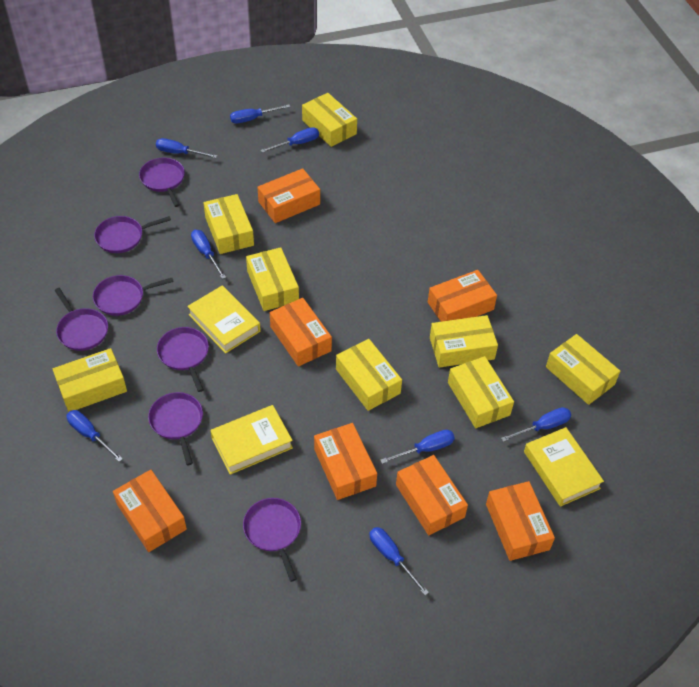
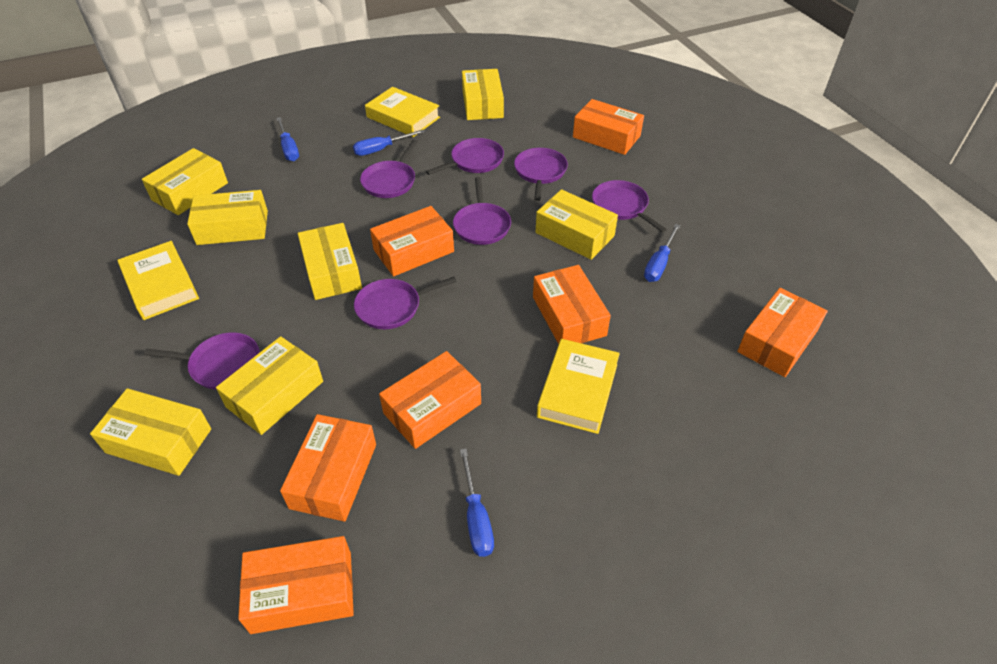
blue screwdriver: [67,410,123,462] [156,138,217,158] [191,230,226,279] [230,104,290,124] [261,127,319,153] [370,527,429,595] [381,430,455,464] [501,407,571,442] = 8 -> [276,117,299,161] [353,130,425,156] [460,448,494,557] [644,224,680,282] = 4
yellow box: [52,348,127,412] [204,194,254,254] [246,247,299,311] [302,93,357,147] [336,339,402,411] [430,315,498,368] [448,356,514,428] [546,334,620,405] = 8 -> [90,388,211,476] [142,148,228,215] [187,190,268,245] [216,336,323,435] [298,223,362,300] [462,69,504,120] [536,189,618,260] = 7

